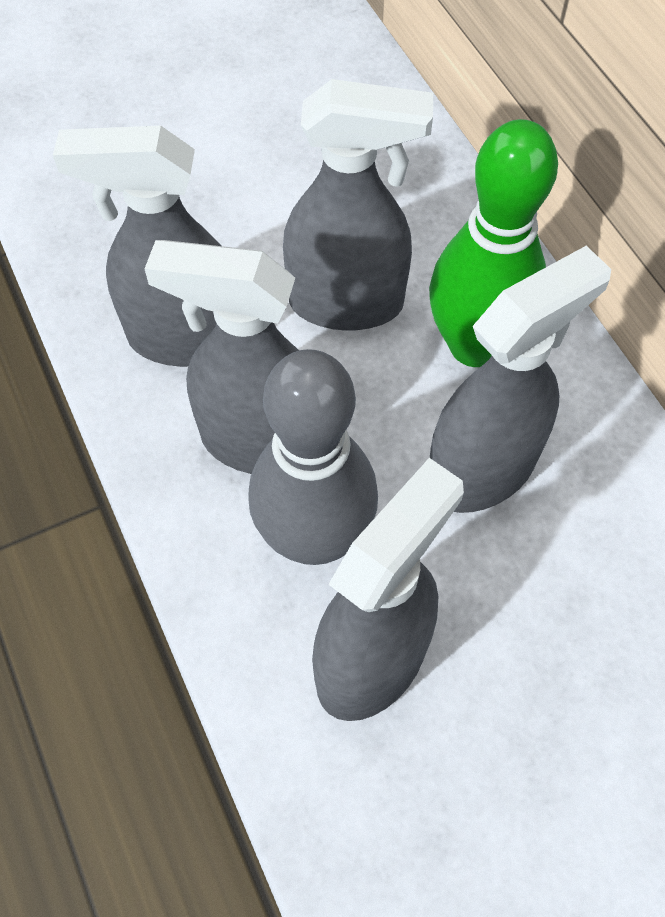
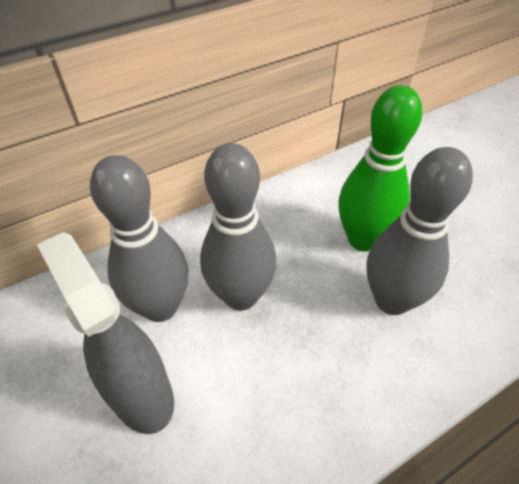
grey bowling pin: [248,349,378,565] = 1 -> [90,155,189,322] [200,143,277,311] [367,147,473,315] = 3
grey spray bottle: [53,126,222,367] [145,240,299,474] [283,79,433,331] [312,458,464,721] [430,246,611,513] = 5 -> [37,232,174,434] = 1

